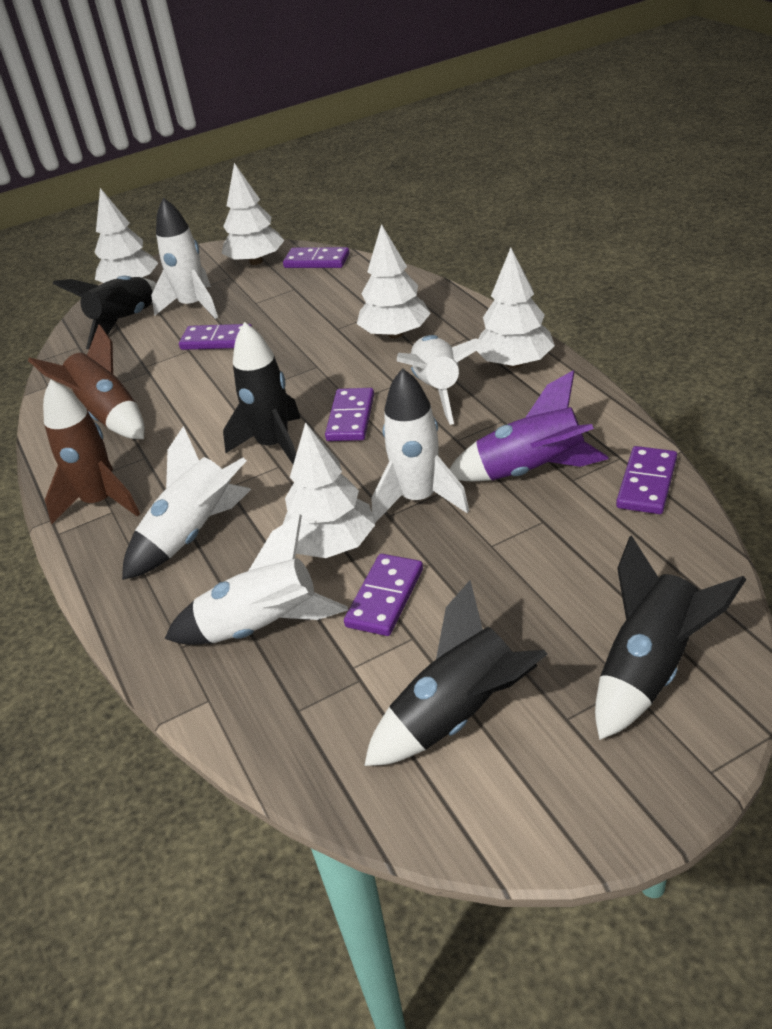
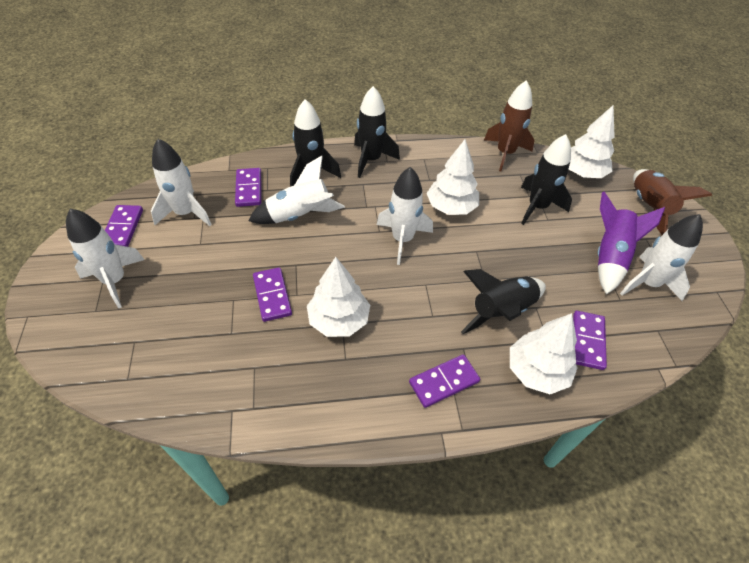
white tree: [94,188,158,283] [222,163,285,265] [283,422,375,558] [357,224,431,339] [477,248,555,368] = 5 -> [307,257,370,337] [427,139,479,215] [510,313,578,394] [569,106,615,178] = 4

